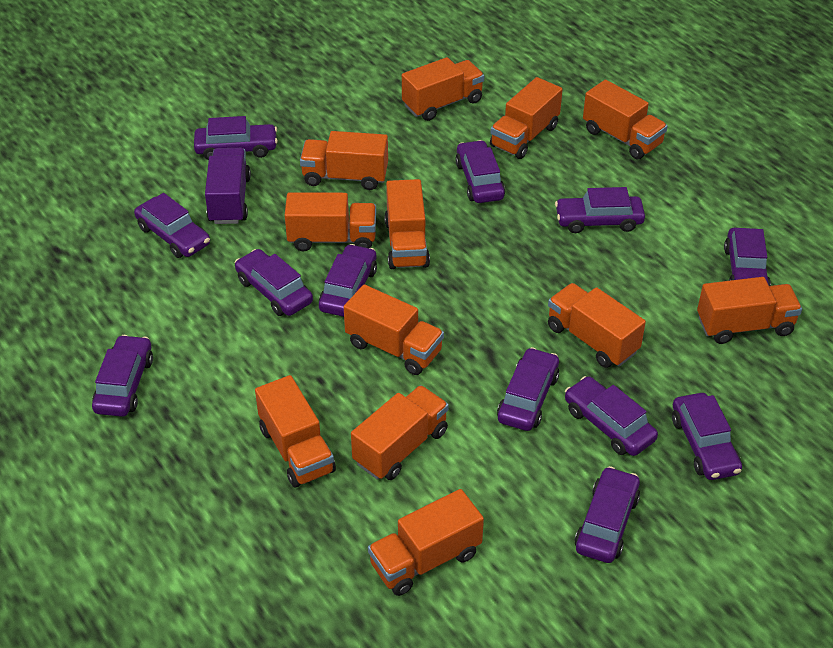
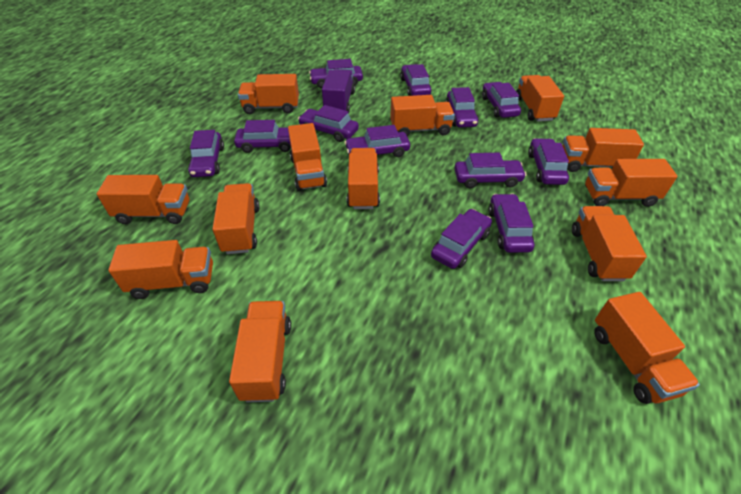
orange truck: [255,375,336,488] [285,192,376,251] [300,131,388,190] [344,284,444,375] [351,385,449,480] [368,489,484,596] [384,179,430,269] [402,57,484,121] [490,77,563,159] [548,283,646,368] [583,80,668,159] [697,277,802,344] = 12 -> [97,175,189,224] [108,240,213,299] [212,183,260,254] [229,301,291,402] [238,74,299,114] [288,123,327,191] [347,148,380,209] [390,95,455,137] [516,75,564,122] [563,128,644,172] [572,206,647,281] [585,159,678,207] [594,292,700,404] = 13

